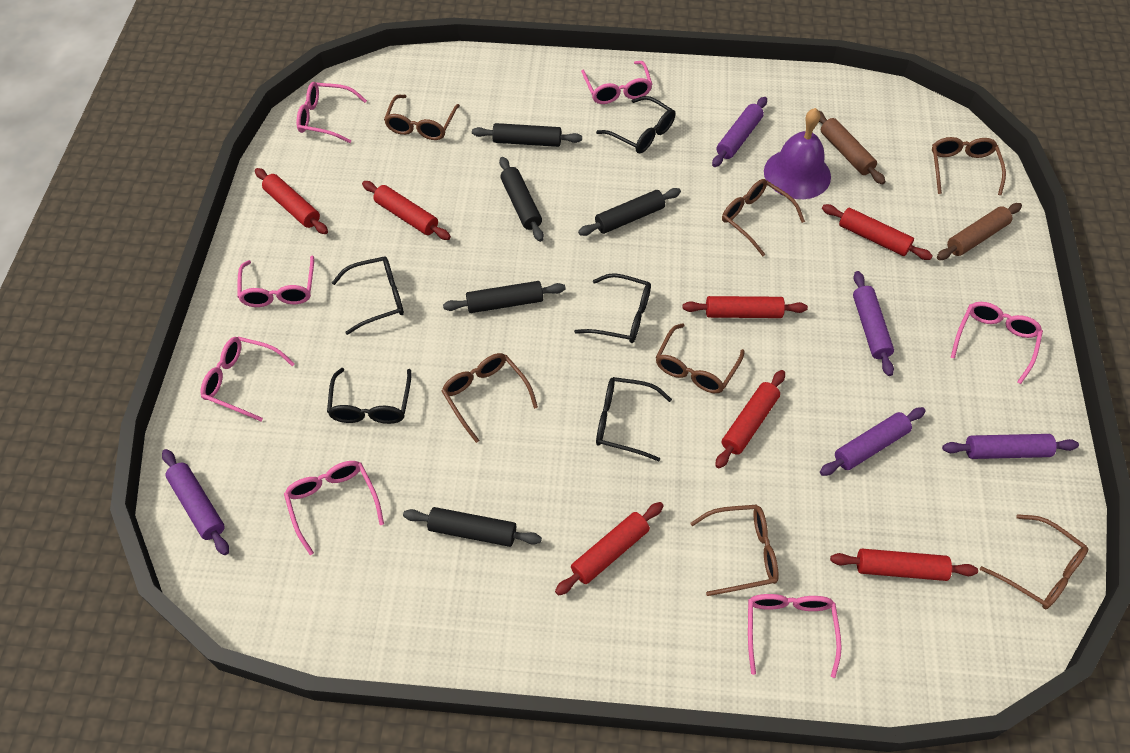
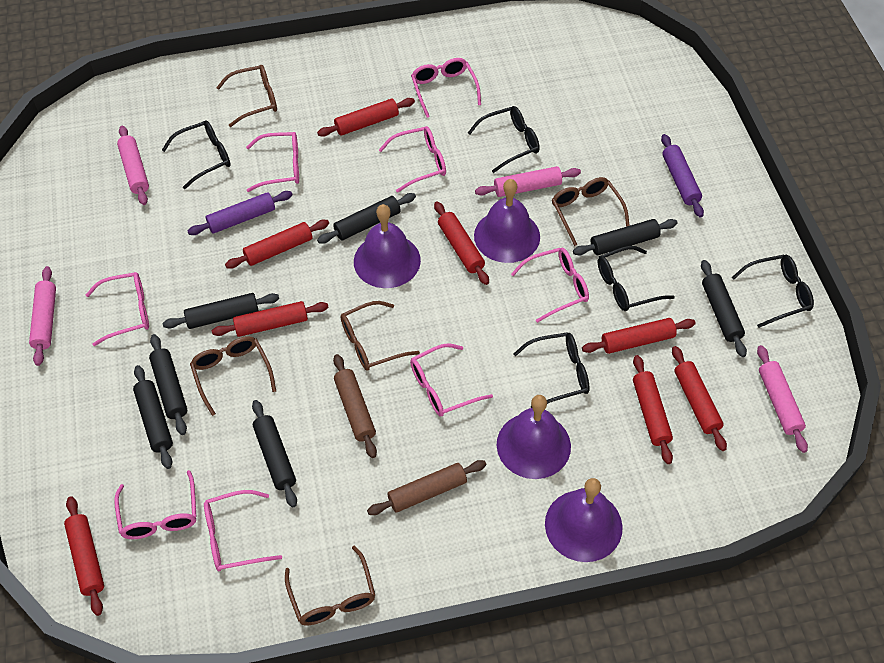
black rolling pin: [403,507,542,547] [443,281,566,313] [472,123,582,147] [499,157,544,242] [578,188,681,236] = 5 -> [133,365,173,469] [149,334,187,435] [163,293,279,329] [252,400,297,508] [317,193,416,244] [573,219,678,256] [701,260,747,357] = 7
brown glasses: [384,95,460,140] [442,353,538,443] [656,323,745,393] [690,505,779,596] [722,179,805,256] [932,137,1006,195] [980,514,1088,610] = 7 -> [190,336,276,416] [216,65,277,127] [285,546,375,626] [340,301,420,371] [552,177,630,246] = 5
pink glasses: [201,337,295,421] [237,256,314,307] [284,461,384,555] [296,82,367,143] [581,61,652,104] [748,594,842,678] [951,302,1043,384] = 7 -> [86,272,149,346] [114,470,196,539] [204,490,282,571] [246,132,299,192] [379,126,446,193] [410,343,493,417] [411,58,481,118] [511,247,589,323] = 8
pink rolling pin: none = 0 -> [29,266,56,366] [117,126,149,205] [475,166,581,197] [757,345,808,453] = 4
purple bell: [764,108,831,199] = 1 -> [354,204,421,288] [474,179,540,263] [497,395,571,479] [545,478,623,562] = 4
purple rolling pin: [162,449,229,555] [712,97,767,167] [820,407,926,476] [853,271,894,376] [942,434,1079,459] = 5 -> [188,191,292,235] [661,134,704,218] = 2
red rolling pin: [255,168,328,234] [362,181,451,240] [555,502,664,596] [683,296,808,318] [715,370,785,468] [822,204,932,260] [830,549,978,581] = 7 -> [64,496,104,616] [212,301,329,337] [225,220,329,269] [317,98,415,137] [434,202,489,285] [582,318,696,354] [633,355,673,464] [672,346,727,451] = 8

